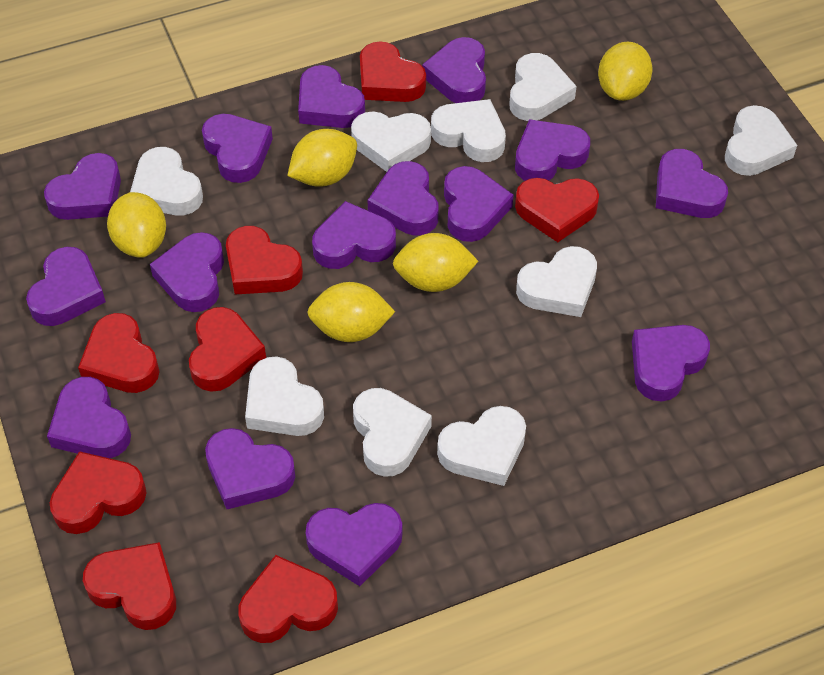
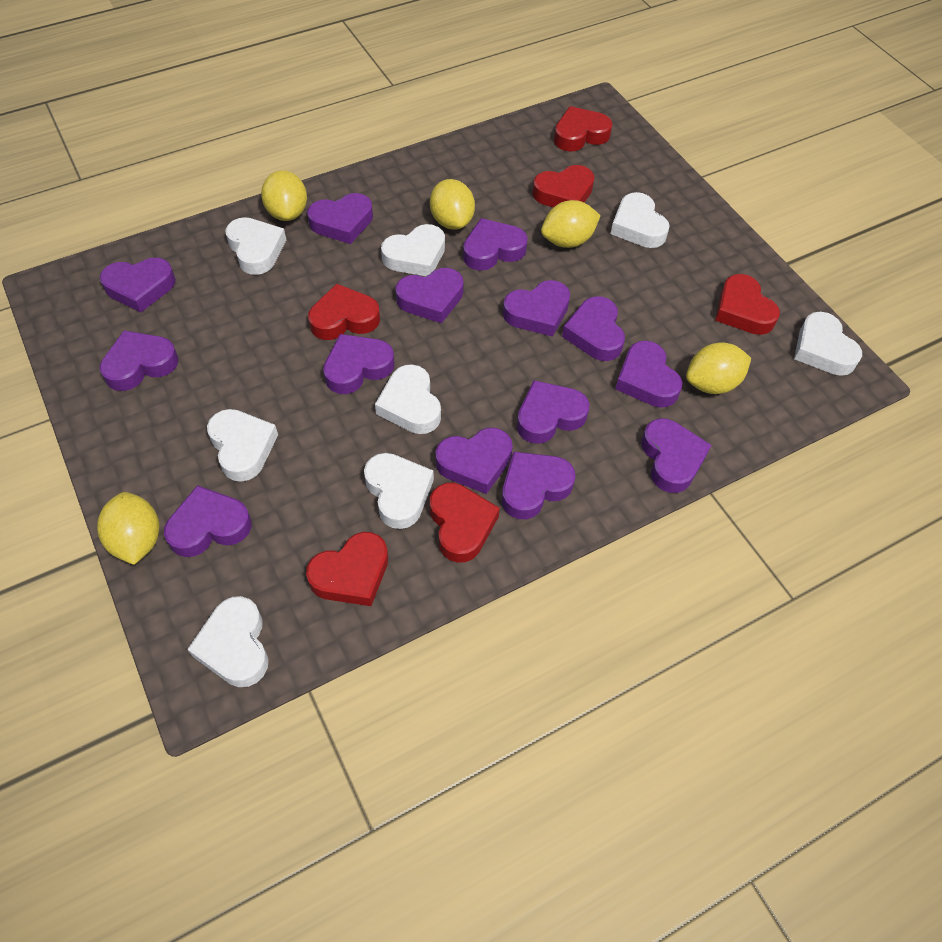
purple heart: [26,247,106,326] [44,153,121,220] [47,377,131,458] [150,232,224,312] [202,114,273,183] [205,428,295,509] [298,65,365,128] [306,503,402,586] [312,201,396,269] [368,161,439,236] [422,37,486,103] [444,166,513,242] [515,119,590,181] [632,325,710,402] [656,149,728,218] = 15 -> [99,330,179,391] [100,258,176,312] [164,485,252,557] [307,193,373,244] [323,334,394,394] [395,268,464,323] [435,428,513,494] [463,218,528,271] [502,451,575,519] [503,280,570,337] [517,380,589,444] [562,296,625,361] [615,341,682,408] [641,418,712,493] = 14
red heart: [50,451,147,534] [78,313,160,393] [83,542,176,630] [189,307,266,392] [226,226,303,295] [238,555,338,643] [360,41,426,102] [515,178,599,242] = 8 -> [306,532,388,606] [308,283,380,340] [430,483,500,563] [532,165,595,207] [554,106,612,152] [715,274,780,335] = 6
white heart: [130,147,203,216] [245,356,324,436] [351,111,431,172] [353,388,432,477] [431,99,506,162] [437,406,526,486] [509,53,577,121] [516,246,597,317] [725,105,797,176] = 9 -> [187,596,269,687] [207,409,278,482] [225,217,286,275] [364,453,434,529] [375,364,441,434] [381,224,445,276] [610,192,670,248] [794,312,862,376] = 8

